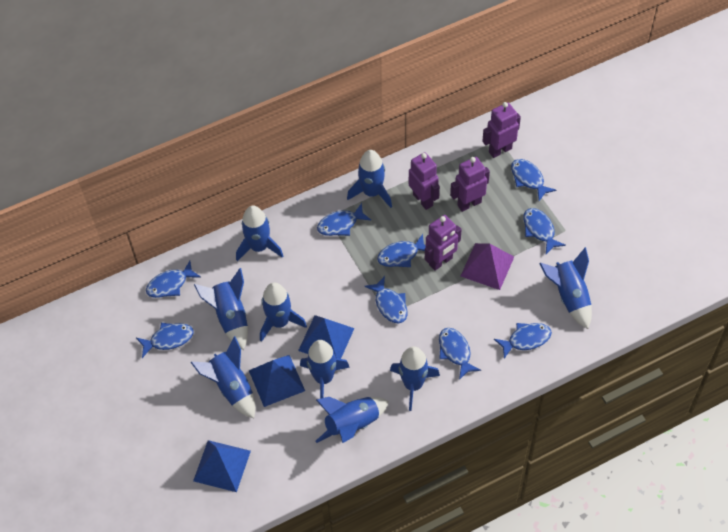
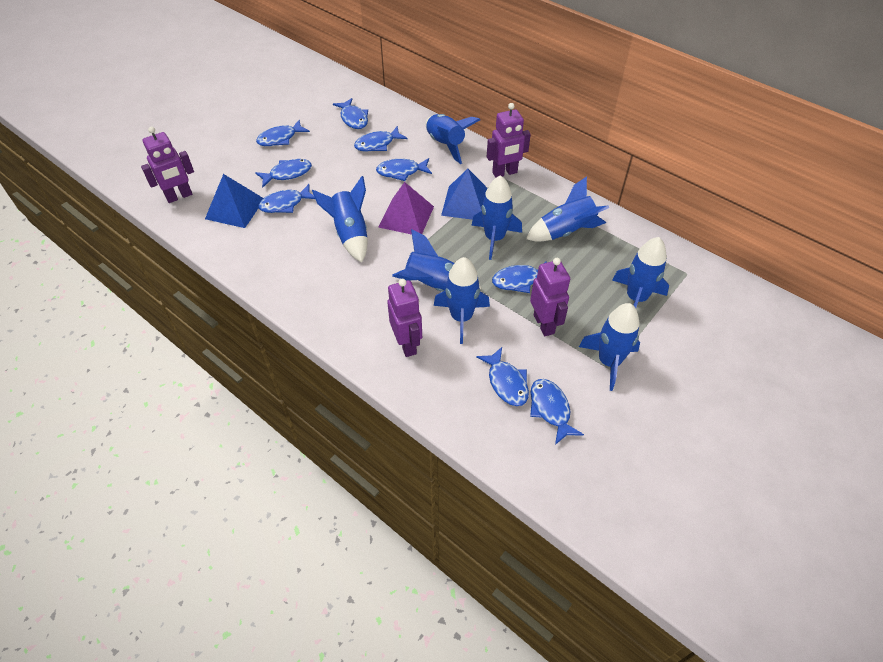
blue pyramid: [193,440,251,492] [249,355,305,407] [298,315,354,359] = 3 -> [205,174,263,228] [441,169,488,220] = 2
blue rocket: [191,336,255,418] [194,268,248,350] [236,206,283,261] [260,282,307,342] [300,340,350,399] [315,397,389,443] [347,150,392,208] [390,346,440,411] [539,247,592,329] = 9 -> [312,176,368,263] [392,229,482,292] [425,114,480,164] [434,257,490,344] [471,175,522,260] [526,176,609,242] [579,303,640,391] [612,237,669,308] = 8

